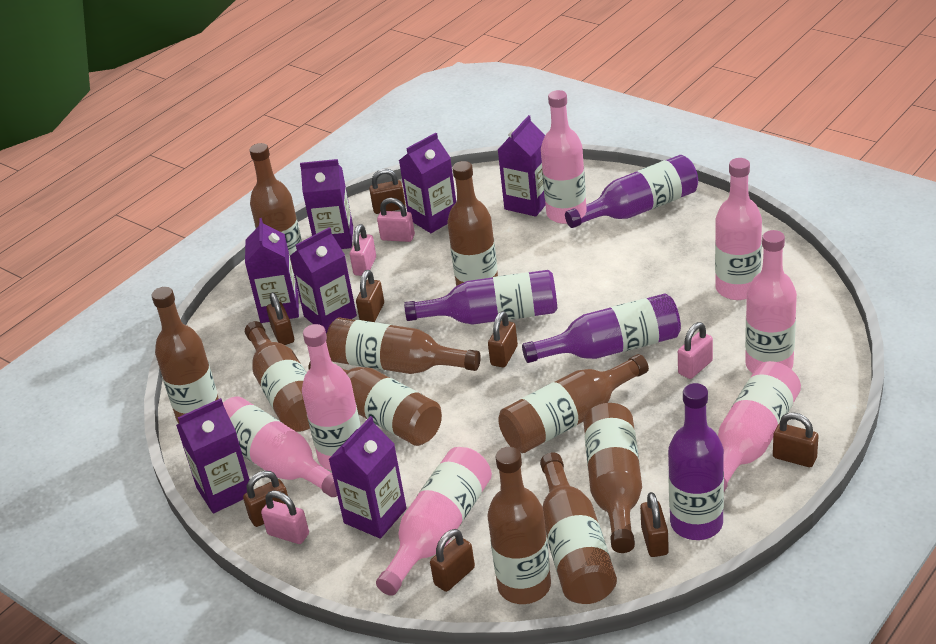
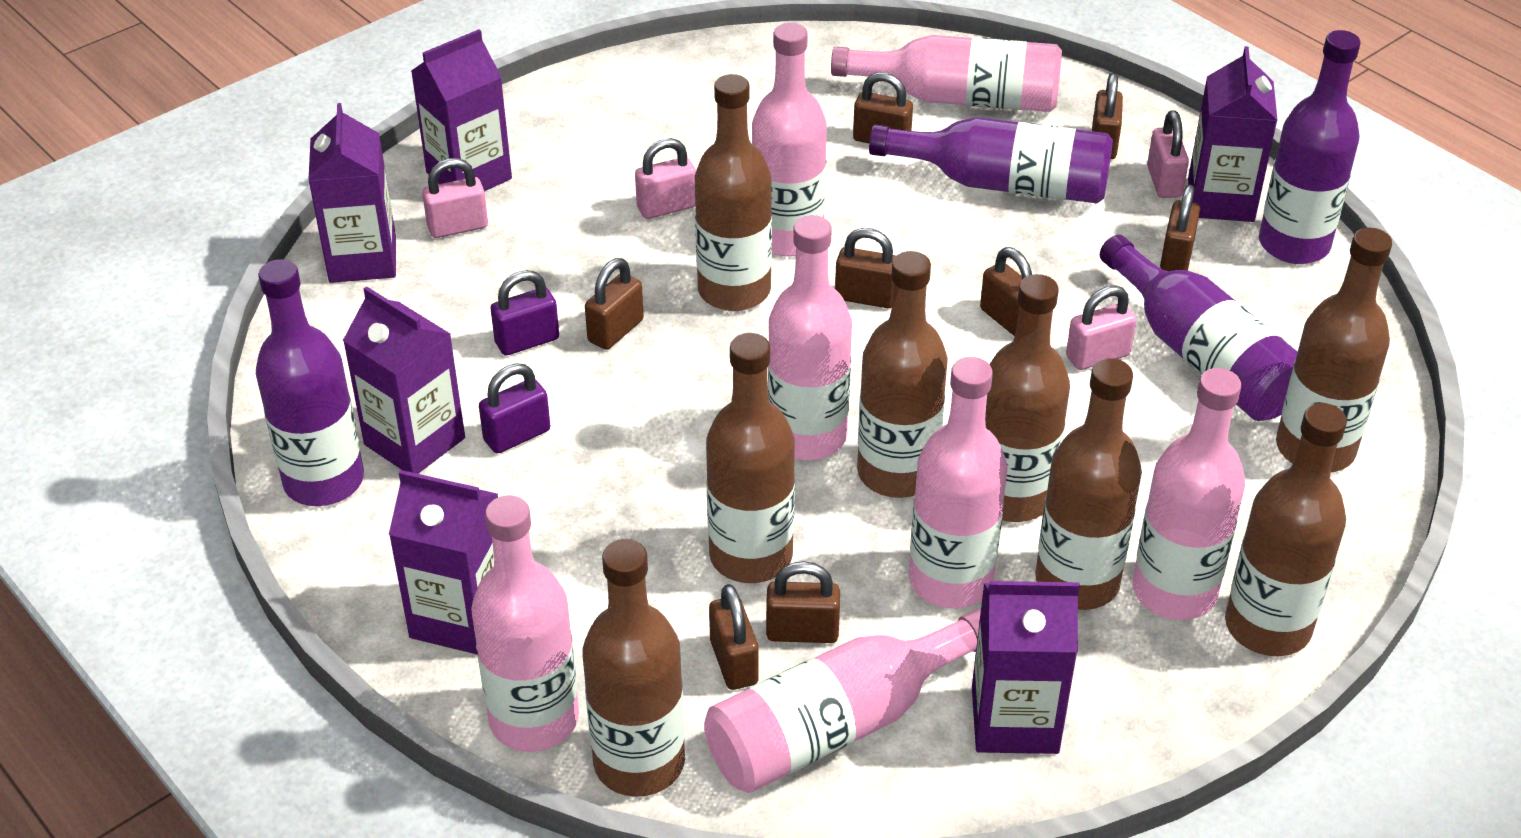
brown bottle: [152,287,219,424] [245,321,310,432] [249,143,302,273] [308,362,442,446] [326,318,481,374] [447,161,498,286] [487,447,551,604] [498,354,649,453] [540,453,617,604] [583,403,642,553] = 10 -> [583,539,685,797] [695,74,772,311] [706,333,795,583] [857,251,948,498] [985,274,1070,522] [1035,358,1142,610] [1225,403,1347,656] [1276,228,1392,472] = 8
purple carton: [176,398,249,514] [245,218,299,323] [290,227,357,333] [300,159,353,249] [328,416,407,539] [399,133,456,233] [498,115,546,217] = 7 -> [308,103,396,283] [343,286,465,474] [389,470,498,654] [411,29,512,191] [972,581,1080,754] [1188,46,1277,222] = 6
purple padlock: none = 0 -> [479,363,550,454] [490,270,559,356] = 2

